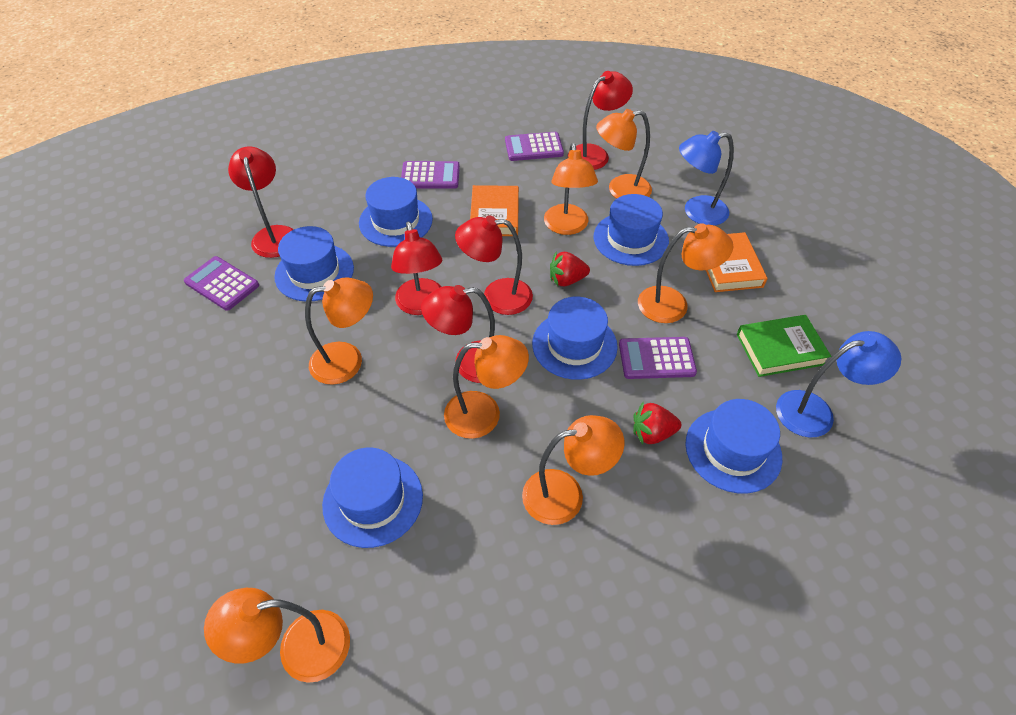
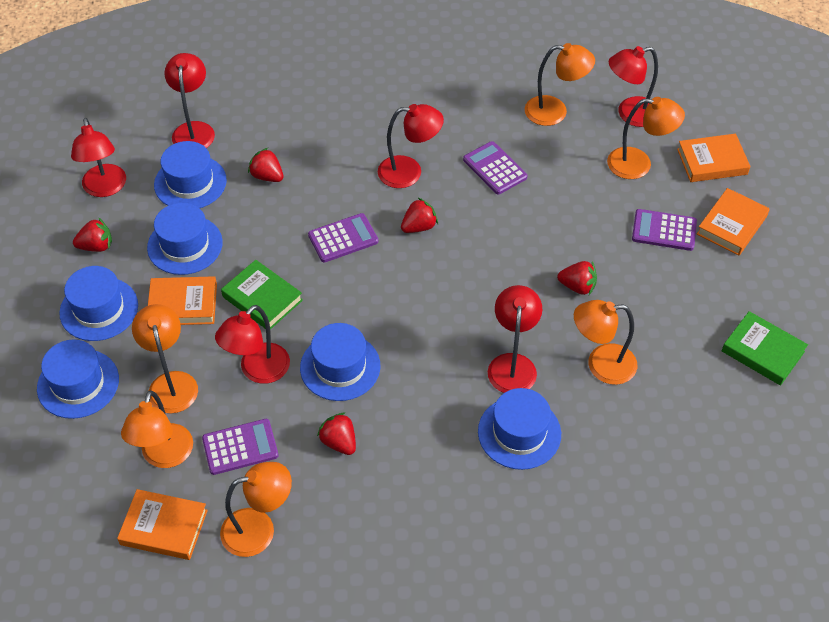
blue lamp: [679,131,734,226] [776,331,901,437] = 2 -> none = 0
green book: [737,315,831,377] = 1 -> [221,260,303,330] [722,311,808,386] = 2
orange book: [470,185,519,236] [706,232,768,292] = 2 -> [117,489,208,560] [148,276,217,325] [677,134,750,182] [697,188,770,255] = 4
orange lamp: [204,588,350,683] [305,278,373,385] [444,335,529,439] [522,415,624,525] [544,143,598,235] [596,109,652,199] [638,223,733,323] = 7 -> [121,390,193,468] [132,304,198,413] [220,462,292,557] [525,43,595,126] [574,300,637,385] [607,97,685,179] = 6
red lamp: [228,146,294,258] [391,222,442,315] [421,285,495,383] [455,215,533,315] [568,71,633,170] = 5 -> [71,118,126,197] [164,53,215,148] [215,305,290,384] [378,104,444,188] [488,285,542,393] [609,46,658,127] = 6
red strawberry: [550,251,590,286] [633,402,681,445] = 2 -> [73,217,112,252] [248,148,284,182] [317,412,356,455] [401,198,438,233] [557,261,597,295] = 5

